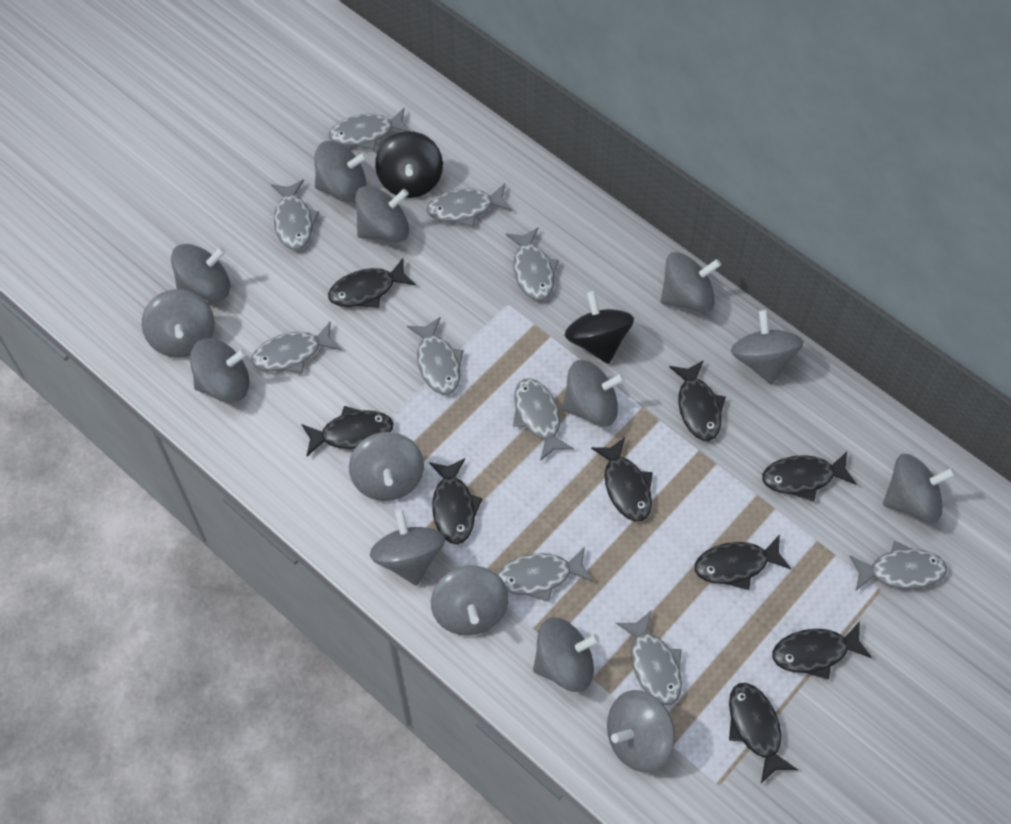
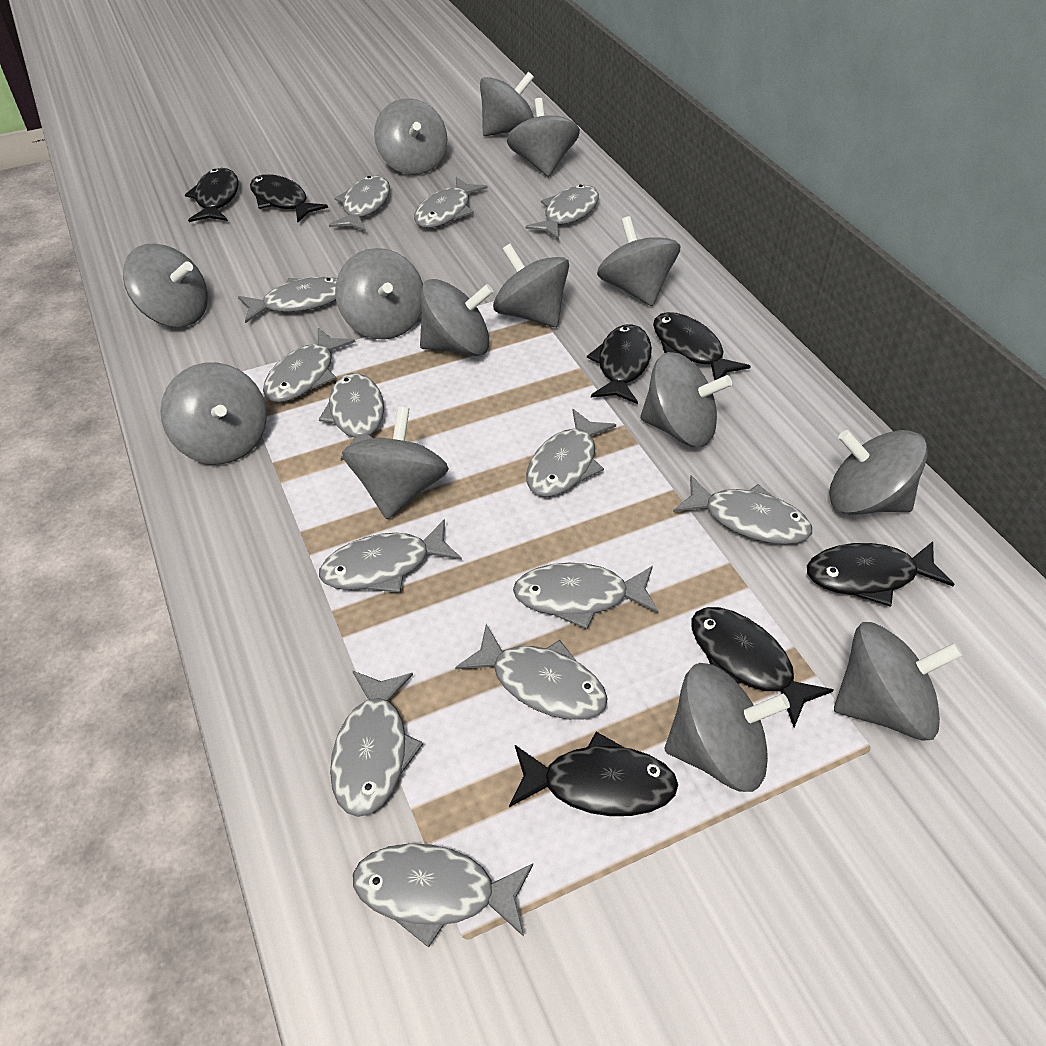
black fish: [301,406,393,456] [328,258,416,308] [429,458,483,544] [591,437,653,522] [669,360,726,441] [695,534,791,590] [729,683,798,783] [762,452,857,501] [773,621,872,679] = 9 -> [185,168,239,222] [250,174,328,222] [509,732,678,816] [587,324,652,404] [653,312,751,380] [692,607,833,728] [807,541,955,607] = 7
black spinning top: [375,131,443,198] [564,291,634,364] = 2 -> none = 0
grey fish: [251,322,342,373] [271,179,320,250] [329,108,410,150] [407,317,464,395] [427,183,512,227] [497,547,593,602] [506,228,559,301] [513,378,574,461] [616,611,682,705] [849,541,947,591] = 10 -> [238,277,337,323] [263,328,356,403] [319,373,384,461] [319,519,462,593] [329,176,390,232] [330,671,423,817] [353,843,533,948] [414,177,487,228] [455,624,608,720] [513,563,659,629] [526,185,599,240] [526,409,616,497] [673,475,812,544] = 13

